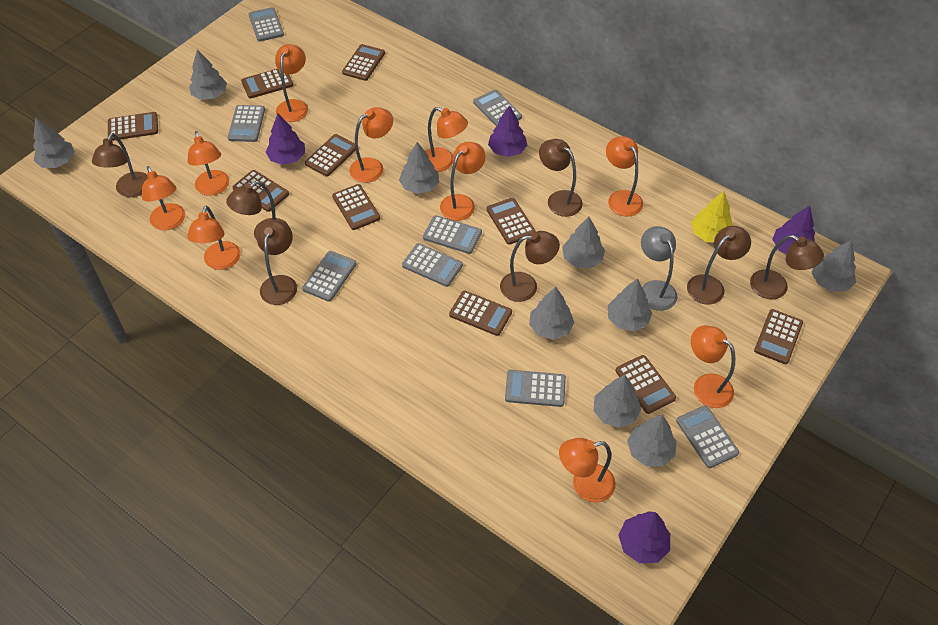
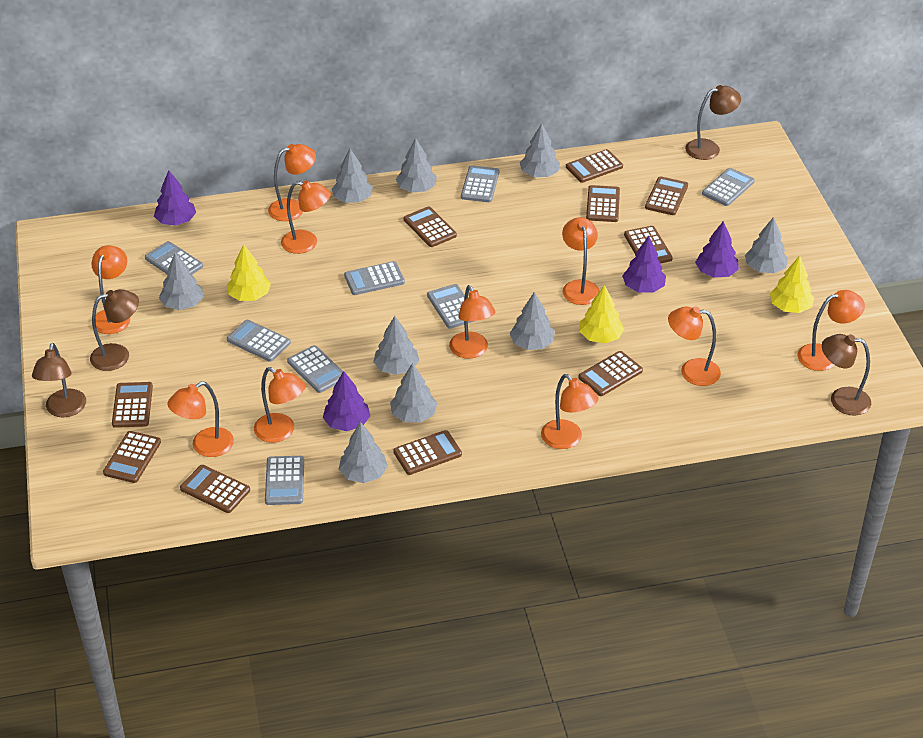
brown lamp: [92,133,148,197] [226,181,289,240] [257,220,297,305] [500,231,560,302] [539,139,583,217] [687,226,751,305] [750,235,824,299] = 7 -> [32,343,86,418] [90,289,139,371] [685,85,741,160] [822,334,871,416] = 4
grey lamp: [641,226,677,311] = 1 -> none = 0
yellow tree: [691,191,733,243] = 1 -> [227,244,271,301] [579,285,624,344] [770,256,814,313] = 3

